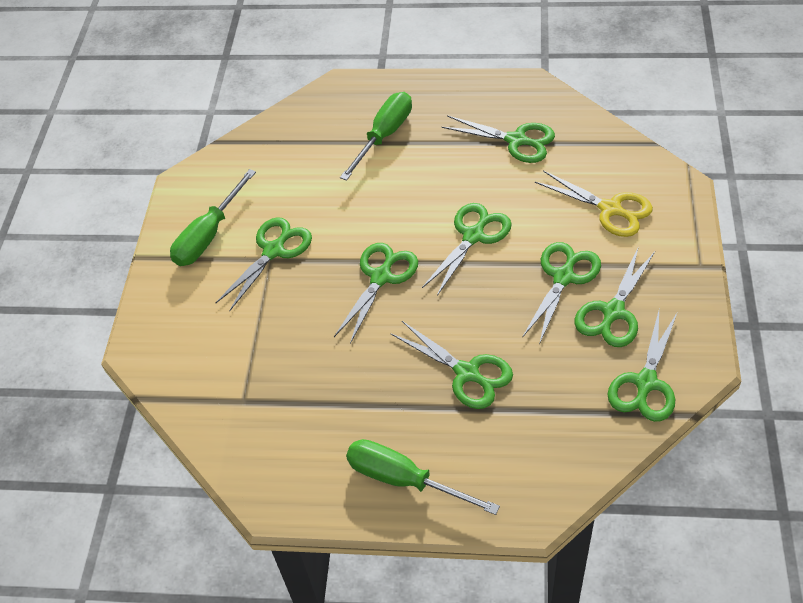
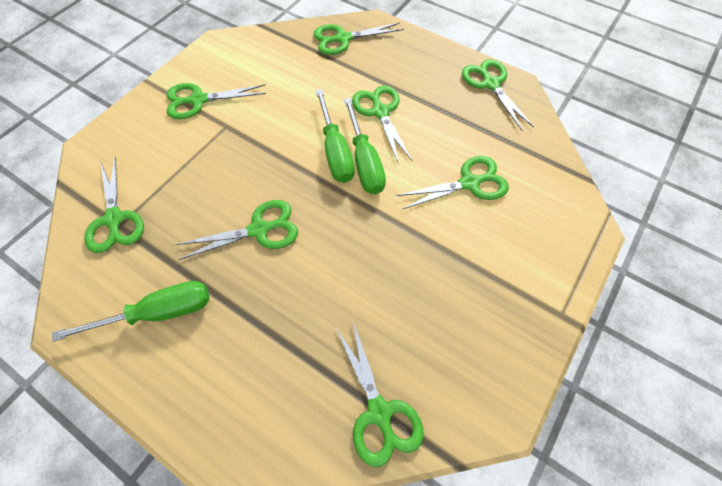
yellow scissors: [535,170,653,237] = 1 -> none = 0

